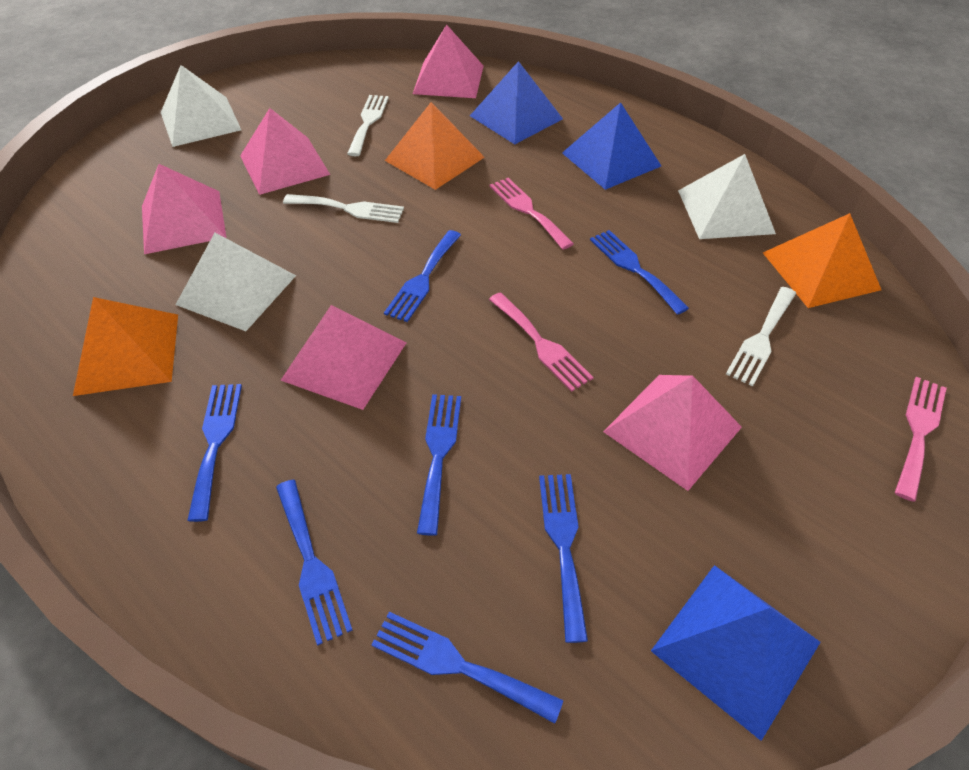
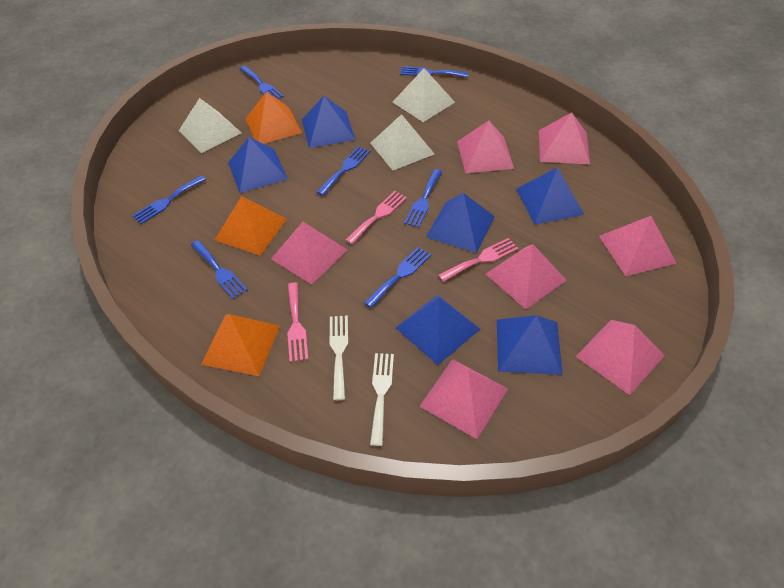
blue pyramid: [470,61,563,144] [562,102,661,190] [651,565,820,741] = 3 -> [228,137,288,193] [302,96,355,148] [396,295,480,365] [426,193,495,253] [497,315,563,375] [516,167,584,225] = 6
pink pyramid: [142,164,227,254] [240,108,330,195] [281,305,406,410] [413,25,484,98] [603,375,742,491] = 5 -> [271,222,347,285] [419,359,508,439] [457,121,514,173] [486,244,566,309] [539,112,590,164] [576,320,665,395] [599,216,677,276] = 7
white fork: [283,194,404,223] [347,95,389,156] [726,287,796,386] = 3 -> [329,316,348,400] [370,353,394,446] = 2

